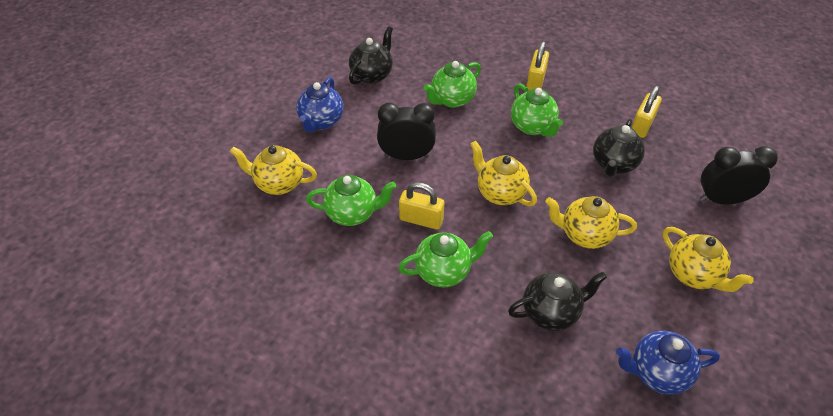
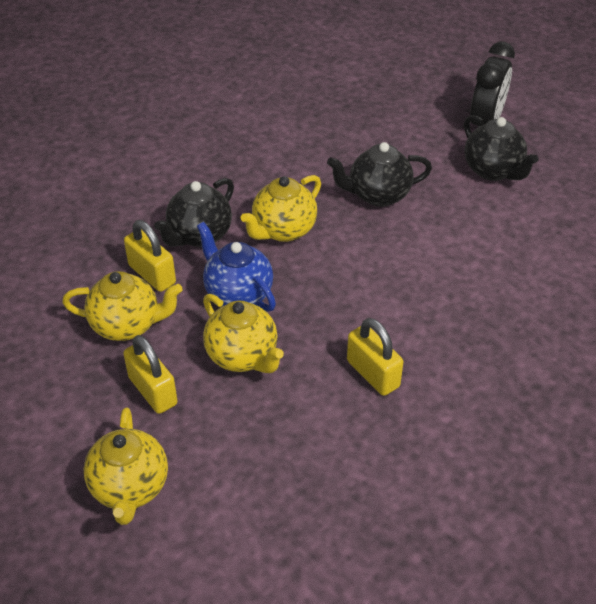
black clock: [377,103,436,160] [700,146,778,205] = 2 -> [470,42,515,127] = 1
blue teapot: [296,77,344,133] [616,331,720,395] = 2 -> [197,222,276,312] = 1
green teapot: [306,175,396,226] [398,231,493,287] [424,61,481,108] [511,83,563,137] = 4 -> none = 0

